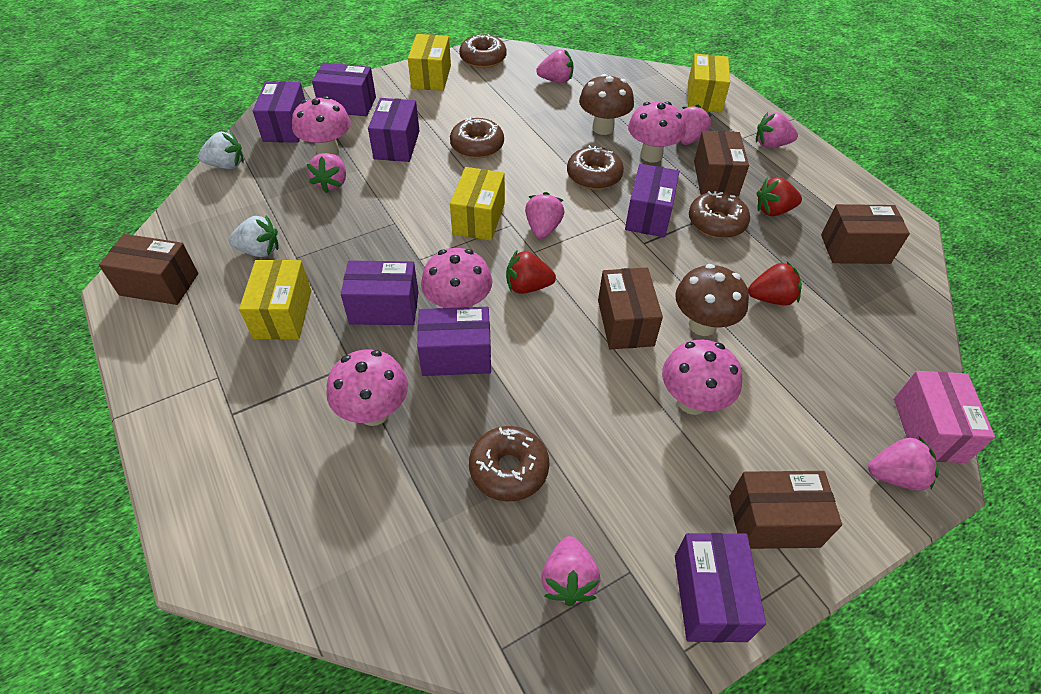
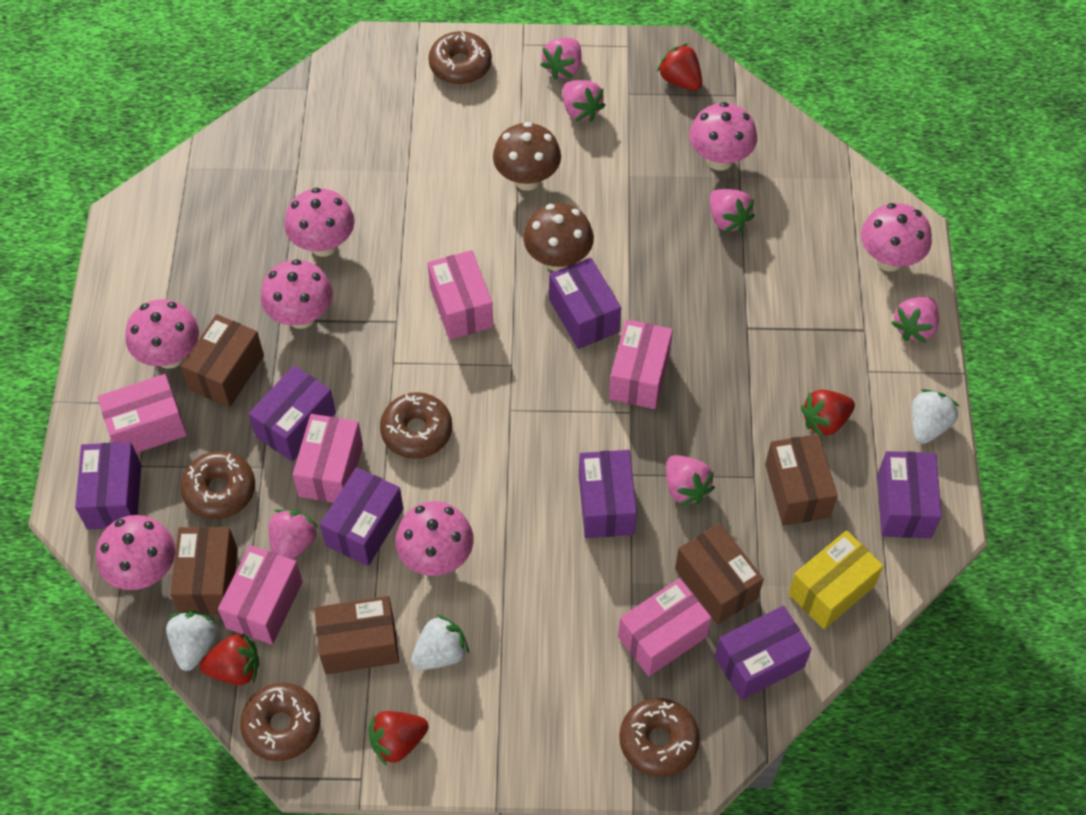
pink box: [894,371,995,463] = 1 -> [98,374,187,453] [218,545,303,645] [293,414,363,503] [428,250,494,340] [609,319,673,409] [618,578,711,676] = 6
pink mushroom: [292,96,351,156] [326,349,408,426] [421,248,492,308] [628,101,686,163] [662,340,742,415] = 5 -> [96,515,175,590] [126,299,199,369] [261,259,333,329] [284,188,355,257] [395,501,473,576] [689,102,757,171] [861,203,932,272] = 7
pink strawberry: [307,153,346,193] [525,192,565,239] [536,49,574,83] [541,536,600,606] [680,104,712,145] [756,112,798,148] [868,435,939,491] = 7 -> [269,509,319,560] [540,37,581,80] [563,80,606,122] [666,455,715,506] [710,189,755,233] [891,297,939,343] = 6
red strawberry: [506,250,556,294] [748,262,802,306] [757,177,802,216] = 3 -> [200,632,260,685] [368,711,429,766] [657,43,702,90] [801,390,855,438] = 4
white strawberry: [198,131,244,169] [229,215,278,257] = 2 -> [166,611,218,671] [411,615,469,670] [912,389,960,444] = 3
yellow box: [239,260,311,340] [408,34,451,91] [450,167,505,241] [688,54,730,113] = 4 -> [788,530,884,629] = 1

